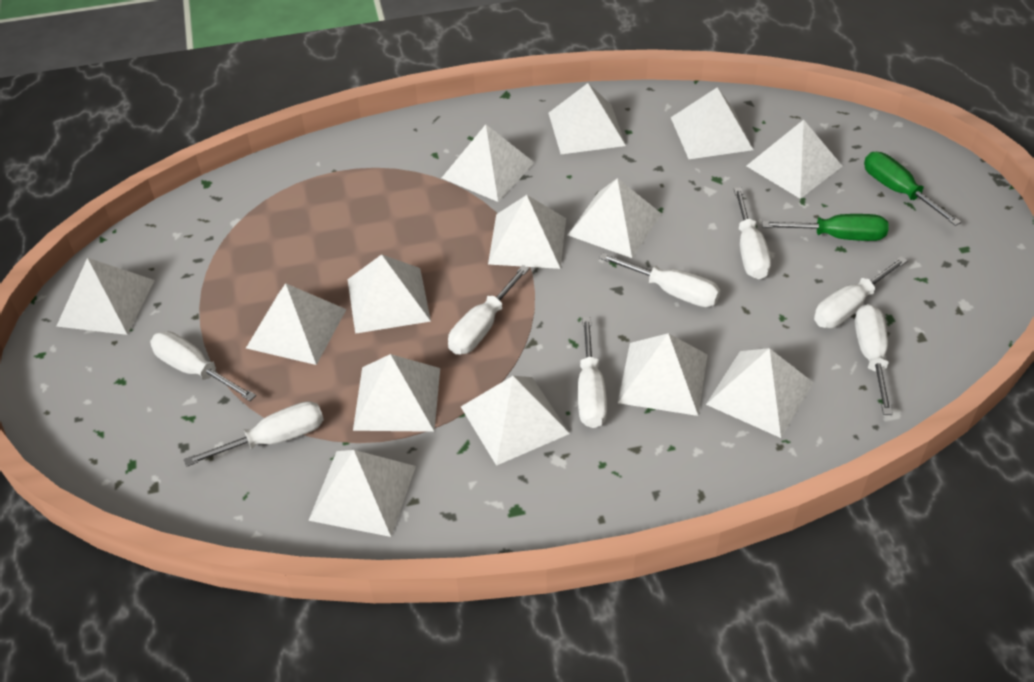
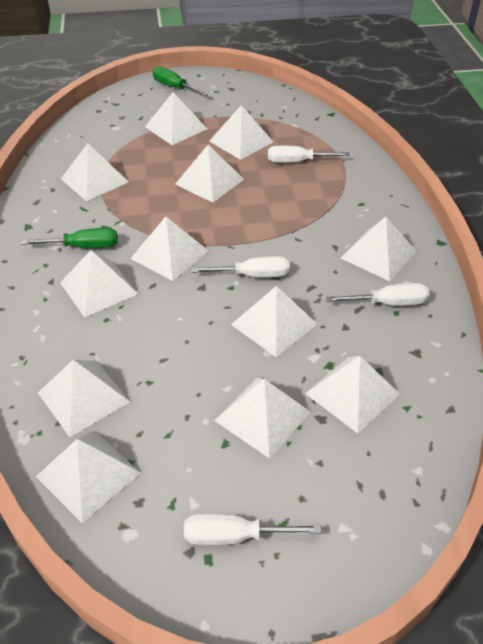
white pyramid: [56,258,155,335] [246,283,347,365] [308,450,416,537] [348,254,431,334] [353,354,440,432] [442,124,535,202] [461,376,570,466] [488,195,566,269] [548,83,626,154] [568,178,662,258] [618,333,708,416] [671,87,753,159] [706,348,813,438] [747,120,842,199] = 14 -> [36,431,141,523] [38,360,130,437] [60,250,138,318] [61,143,129,201] [130,217,208,281] [145,92,207,145] [175,145,244,203] [209,105,273,160] [214,378,311,458] [231,286,317,357] [305,356,400,433] [341,217,416,281] = 12
white screwdriver: [150,331,256,401] [184,401,324,467] [448,265,530,355] [578,317,607,428] [599,253,721,307] [734,187,771,279] [814,256,908,328] [855,304,893,415] = 8 -> [184,513,322,546] [191,256,290,278] [268,146,350,163] [326,283,430,306] = 4

